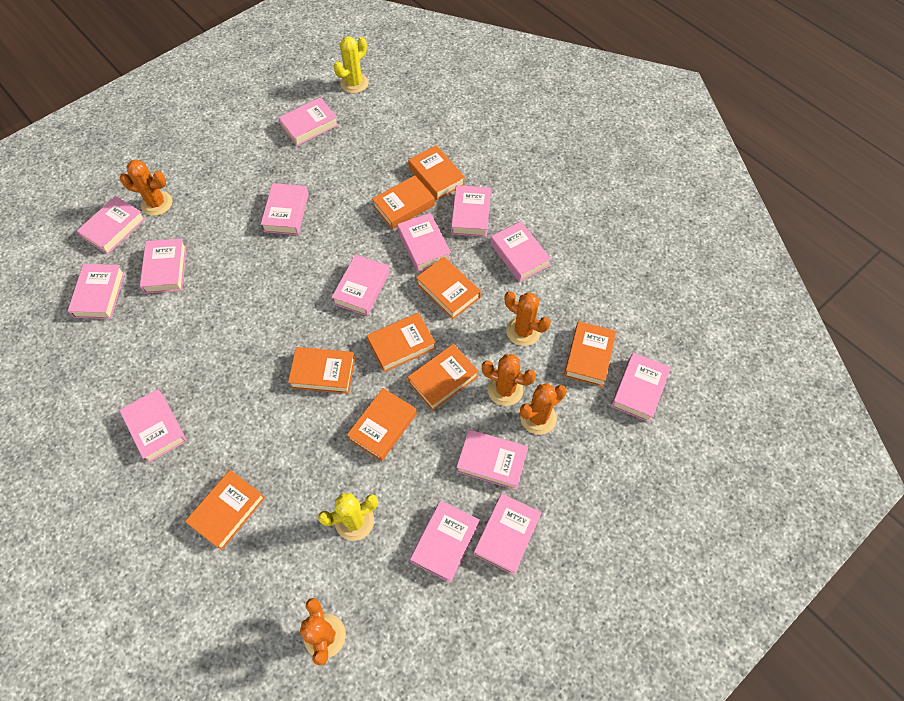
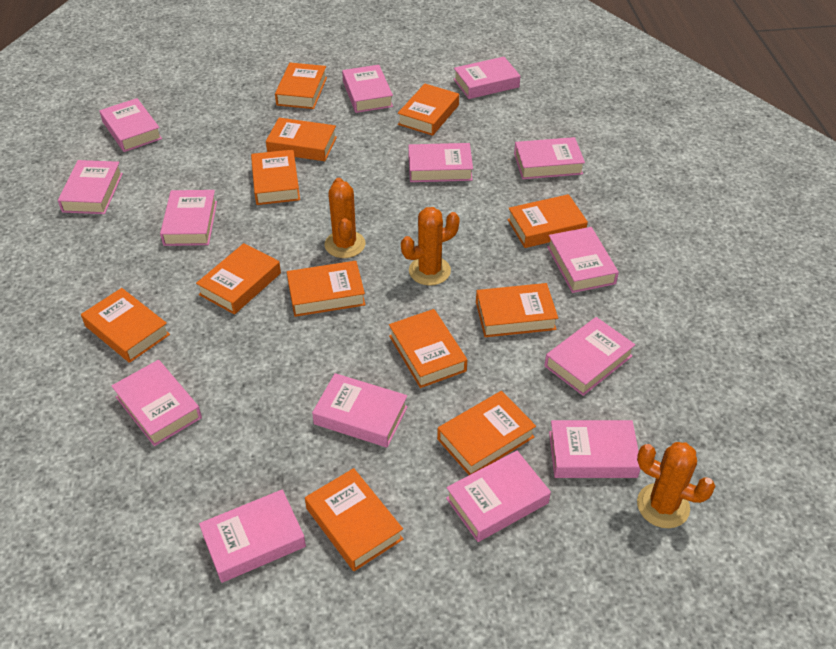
orange book: [185,470,265,550] [288,347,355,394] [347,388,417,461] [367,312,436,372] [372,175,435,229] [408,145,465,200] [408,344,479,411] [416,257,481,319] [564,321,616,387] = 9 -> [81,288,170,363] [196,243,281,315] [251,149,300,205] [266,118,337,161] [275,63,327,109] [287,261,366,317] [305,468,403,571] [389,309,467,388] [398,84,459,136] [437,391,536,475] [476,283,558,337] [507,194,588,248] = 12
orange cactus: [120,159,172,216] [300,598,346,666] [482,354,536,406] [505,291,550,346] [520,383,567,435] = 5 -> [325,178,365,258] [401,207,460,286] [637,442,715,528] = 3
yellow cactus: [318,493,378,541] [334,36,369,93] = 2 -> none = 0

